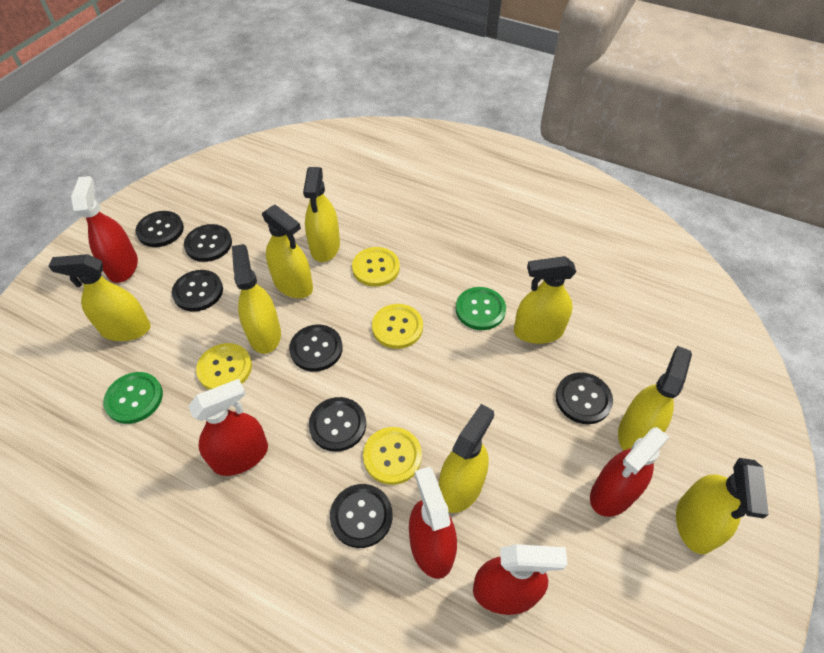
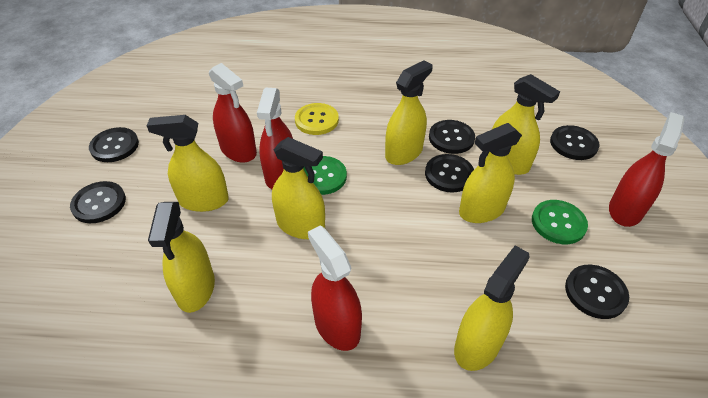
black button: [135,211,184,247] [172,270,223,312] [184,224,232,262] [289,325,343,372] [309,397,366,452] [330,484,392,548] [556,372,613,424] = 7 -> [70,181,126,223] [89,127,139,162] [425,154,474,193] [429,120,475,154] [550,125,599,160] [565,265,629,319] = 6
red spray bottle: [71,176,138,283] [188,379,268,476] [409,467,457,579] [473,544,568,615] [590,427,669,517] = 5 -> [209,63,257,163] [257,88,293,189] [308,225,362,351] [609,112,684,227] = 4
yellow button: [196,343,252,390] [352,247,400,287] [363,427,422,485] [372,304,423,349] = 4 -> [295,103,339,135] = 1
yellow spray bottle: [49,254,151,341] [232,244,281,354] [262,204,313,298] [303,167,340,262] [439,404,494,513] [514,256,576,344] [618,346,692,450] [676,458,769,554] = 8 -> [147,115,229,212] [148,202,215,313] [272,137,325,239] [385,60,433,165] [454,245,530,371] [459,123,522,223] [487,74,560,175] = 7

